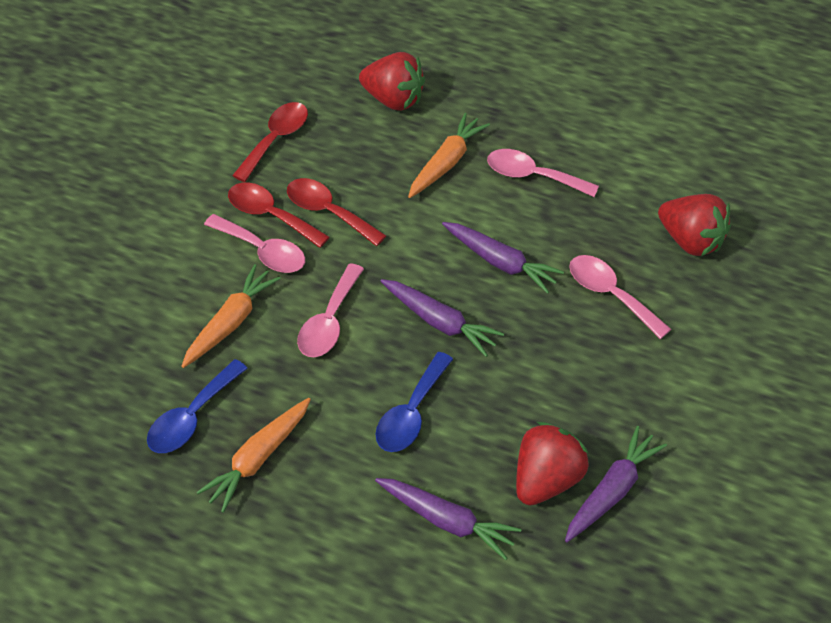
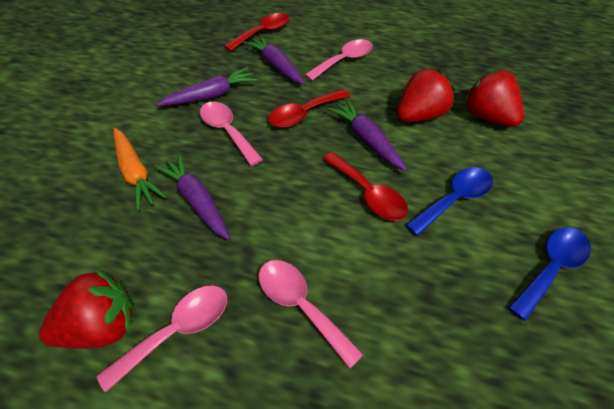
orange carrot: [181,264,281,368] [196,398,311,513] [408,113,490,198] = 3 -> [113,128,167,210] = 1

